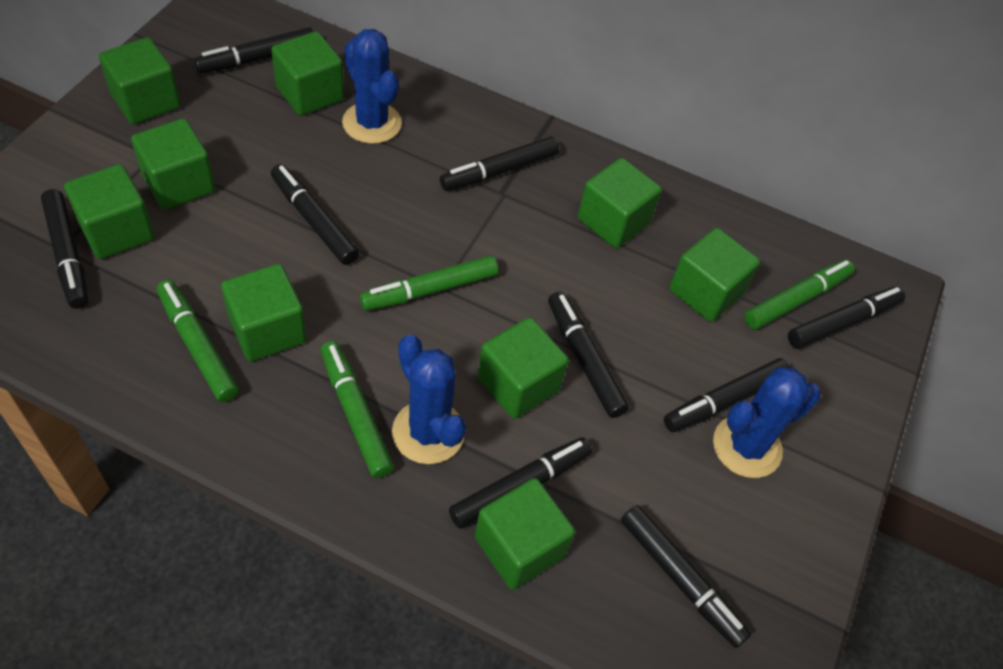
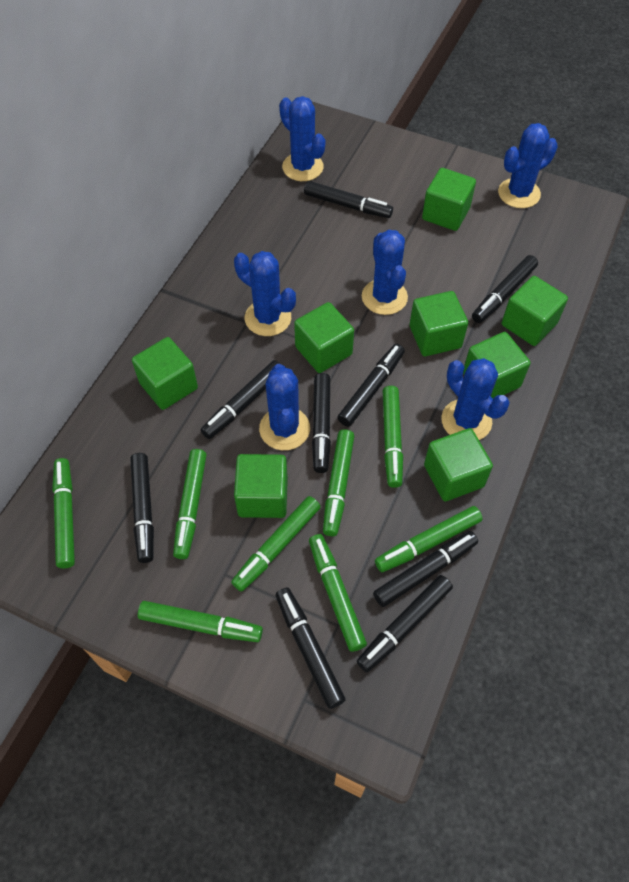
blue cactus: [342,29,402,144] [392,335,466,464] [713,368,820,478] = 3 -> [234,251,296,336] [259,364,310,450] [279,96,325,181] [362,229,408,315] [441,358,510,440] [498,123,558,208] = 6
green cube: [64,164,154,259] [99,37,181,124] [131,119,215,210] [221,264,306,361] [271,31,344,116] [475,478,575,590] [477,317,569,419] [578,158,662,248] [669,228,760,322] = 9 -> [132,337,198,410] [234,454,288,518] [294,302,354,373] [409,291,468,356] [422,168,476,231] [424,428,493,501] [463,332,530,398] [502,276,568,346] = 8
green marker: [157,280,239,402] [321,341,394,478] [360,255,498,311] [744,259,855,329] = 4 -> [52,458,75,568] [138,601,263,642] [173,449,207,559] [231,496,321,592] [309,534,367,652] [323,429,354,536] [375,506,483,572] [383,386,403,488] = 8

